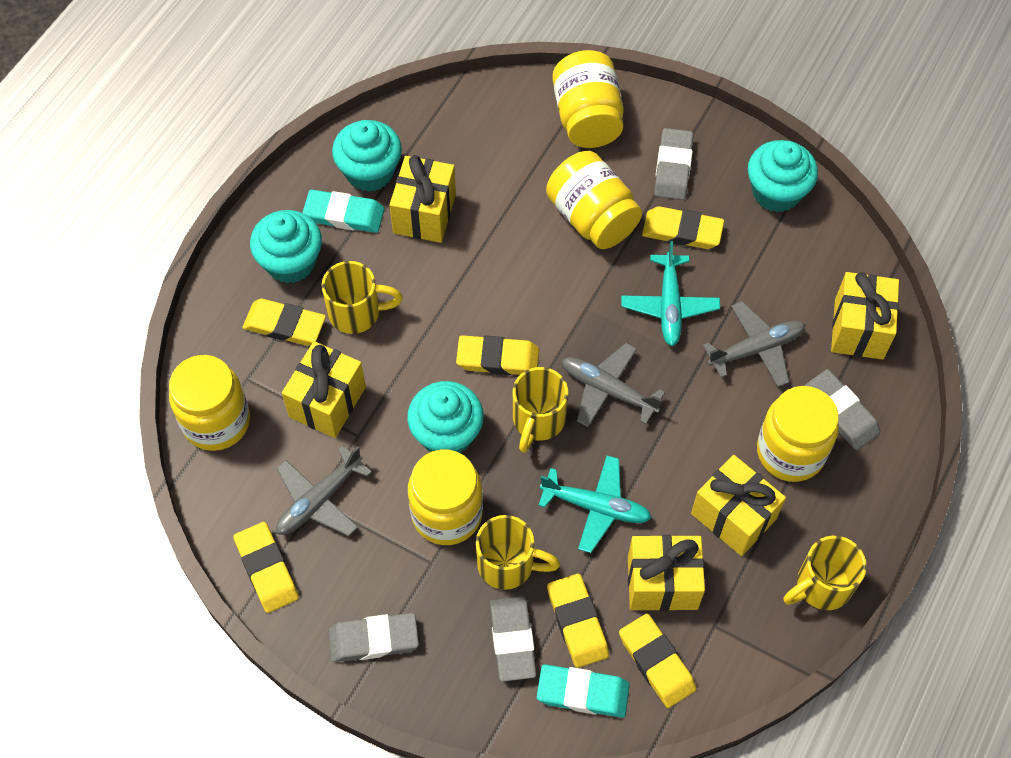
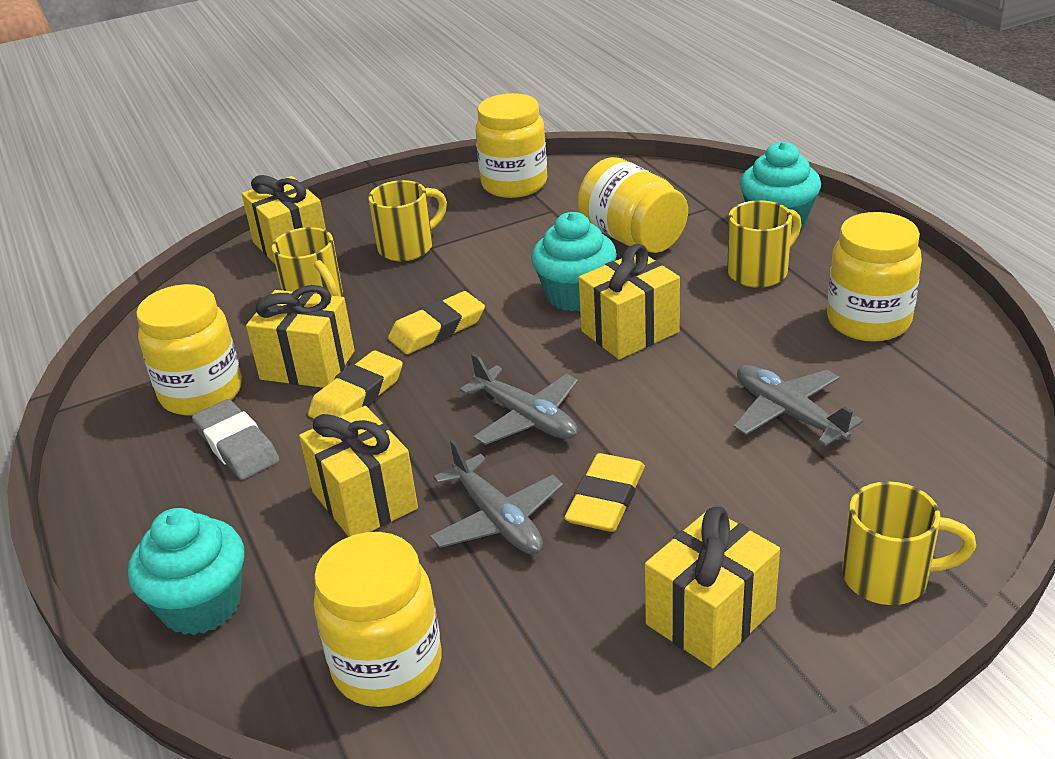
grey eraser: [329,613,419,662] [490,596,537,682] [654,128,694,200] [804,369,880,450] = 4 -> [192,399,279,480] = 1
turquoise cupcake: [250,210,322,283] [332,120,402,192] [407,381,484,453] [748,140,818,212] = 4 -> [128,508,244,635] [531,212,617,311] [740,142,821,230] = 3
turquoise eraser: [302,190,385,233] [537,664,630,718] = 2 -> none = 0
turquoise plane: [538,455,652,553] [621,241,720,346] = 2 -> none = 0
yellow eraser: [233,522,299,613] [243,299,326,346] [456,335,539,375] [547,574,609,668] [619,614,696,708] [642,206,724,249] = 6 -> [308,350,403,419] [388,291,485,354] [564,453,645,532] = 3

